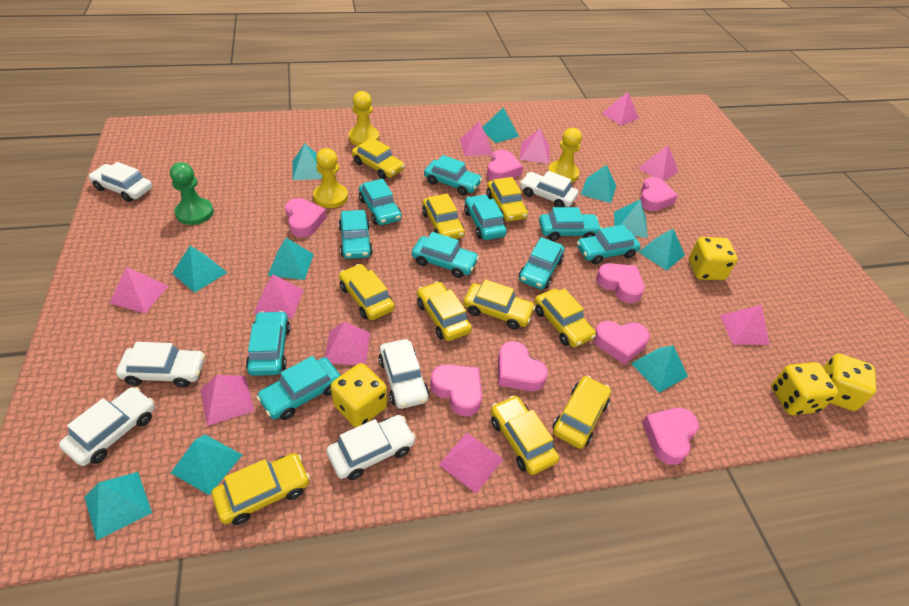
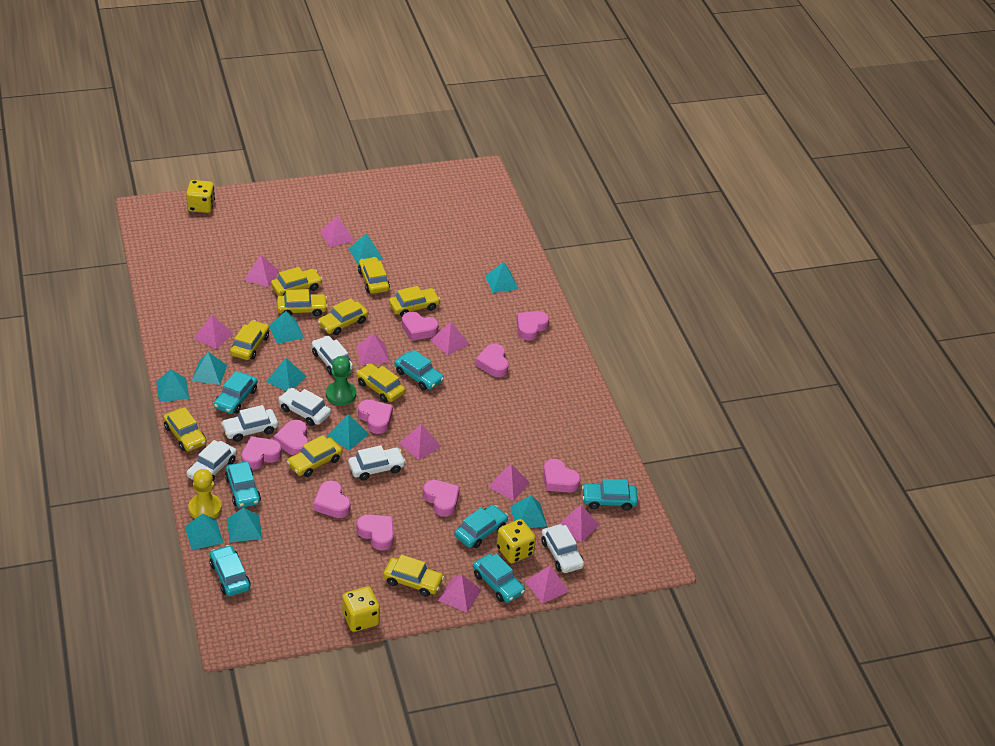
pink heart: [285,198,327,238] [430,364,482,416] [487,149,523,181] [498,341,548,391] [593,321,650,365] [596,263,645,303] [640,177,678,211] [642,408,699,465] = 8 -> [241,436,282,470] [274,420,308,456] [313,481,351,518] [357,514,394,550] [358,400,393,434] [402,312,439,341] [423,480,460,517] [475,344,509,377] [517,311,549,341] [543,459,581,492] = 10
turquoise car: [246,311,291,376] [256,356,341,420] [338,210,373,259] [359,179,402,225] [412,232,479,278] [424,155,482,195] [464,194,507,240] [519,237,564,289] [539,207,602,241] [577,225,641,265] = 10 -> [210,545,251,596] [214,371,258,414] [225,462,261,508] [394,350,444,390] [455,505,508,548] [473,554,525,603] [582,479,638,511] = 7
yellow dice: [331,363,387,427] [689,237,738,280] [771,362,839,415] [823,353,876,411] = 4 -> [186,180,215,213] [342,586,380,632] [497,519,536,563] = 3
yellow pawn: [313,148,348,208] [349,91,379,146] [548,128,582,183] = 3 -> [188,469,222,519] = 1

